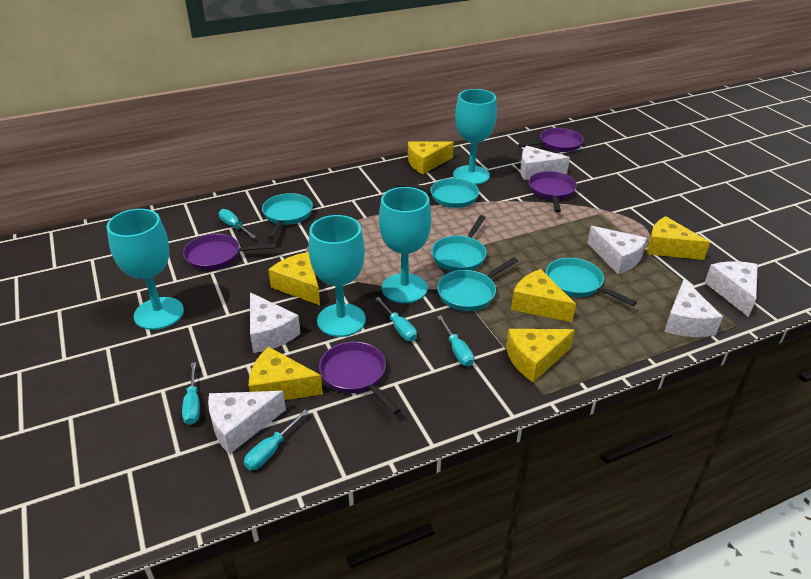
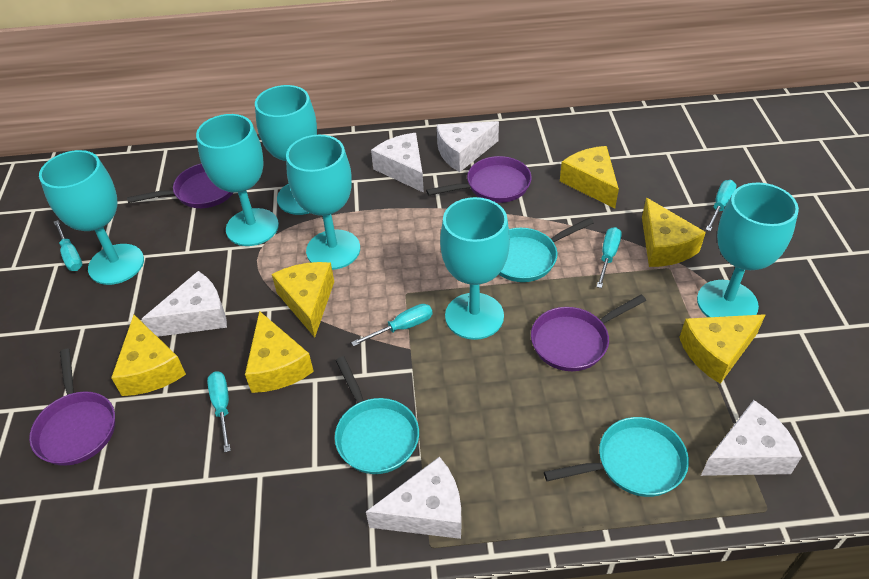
turquoise goblet: [107,209,184,330] [308,215,366,337] [379,187,431,303] [453,89,497,185] = 4 -> [39,150,144,285] [196,114,279,246] [255,85,317,215] [286,135,360,270] [440,197,510,340] [697,182,799,317] = 6
turquoise pan: [262,193,313,239] [397,178,479,208] [432,215,487,271] [437,257,518,311] [546,258,637,306] = 5 -> [335,356,419,474] [498,217,594,282] [544,417,689,497] = 3
white cheese: [208,391,286,454] [250,292,301,353] [520,146,570,180] [587,226,647,274] [664,279,723,337] [704,261,758,317] = 6 -> [142,271,227,337] [366,457,462,539] [371,133,424,193] [437,121,499,172] [701,400,802,476] = 5

